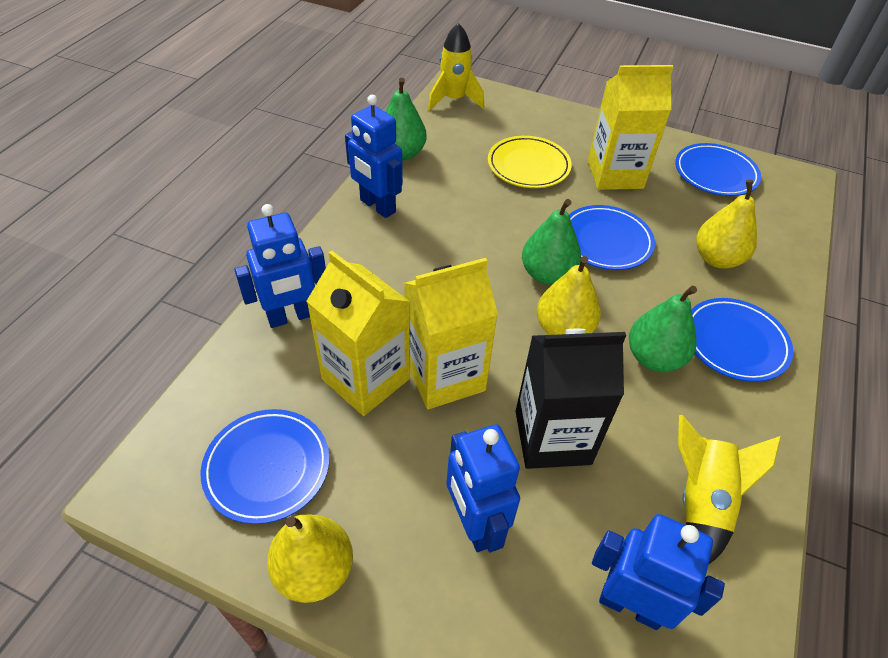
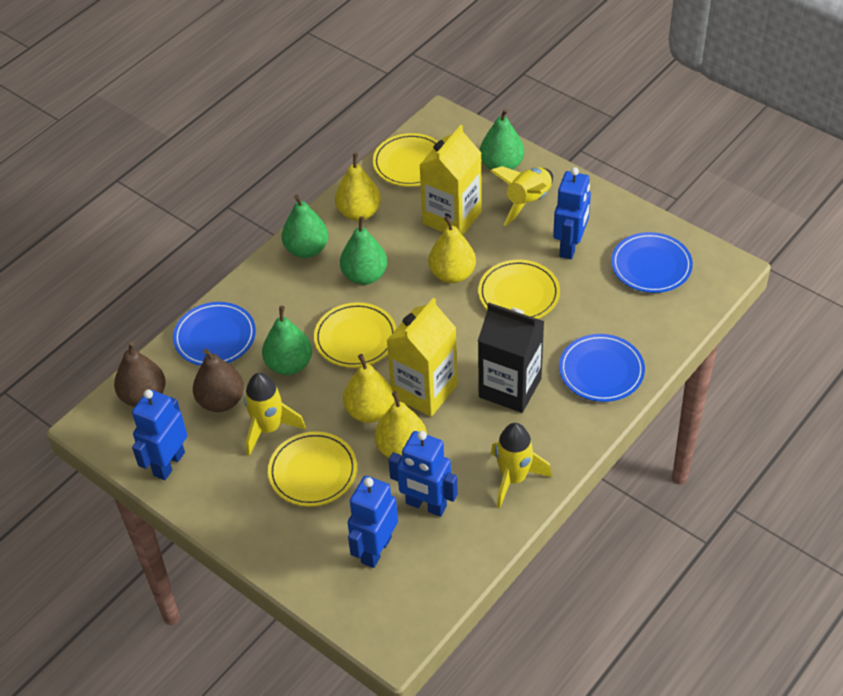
blue plate: [201,409,329,524] [569,205,655,270] [675,143,761,196] [691,298,793,382] = 4 -> [173,302,256,366] [559,334,645,402] [611,232,693,293] = 3
brown pear: none = 0 -> [114,342,166,407] [193,349,244,412] = 2
green pear: [385,78,427,160] [522,199,581,285] [629,286,697,372] = 3 -> [262,306,312,375] [282,194,328,258] [340,216,387,285] [480,108,524,170] = 4
yellow carton: [307,251,410,416] [404,258,498,409] [588,65,674,190] = 3 -> [386,298,457,417] [419,125,482,235] = 2
yellow pear: [267,514,353,603] [537,256,601,335] [696,180,757,269] = 3 -> [335,153,381,221] [343,354,394,423] [375,391,427,458] [428,216,476,283] = 4
yellow plate: [488,136,572,188] = 1 -> [268,431,357,506] [314,302,397,368] [373,133,438,186] [478,260,560,319] = 4
yellow rocket: [428,23,484,111] [678,415,781,565] = 2 -> [244,373,306,456] [490,166,553,226] [491,423,552,508] = 3

